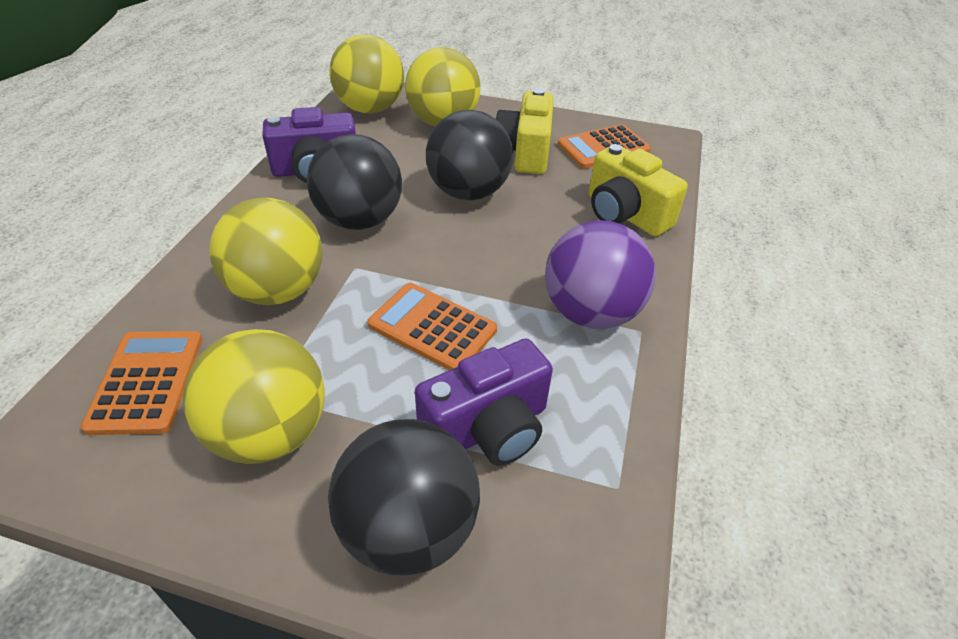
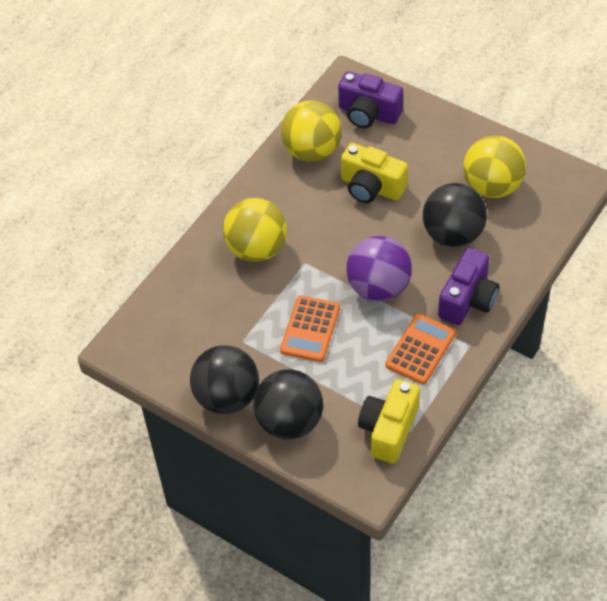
orange calculator: [81,331,202,435] [367,283,497,370] [558,124,651,169] = 3 -> [280,295,340,362] [385,314,456,384] = 2
yellow ball: [183,329,325,464] [209,198,323,305] [329,35,404,113] [405,47,481,126] = 4 -> [223,198,287,262] [281,100,342,162] [463,135,526,198] = 3

